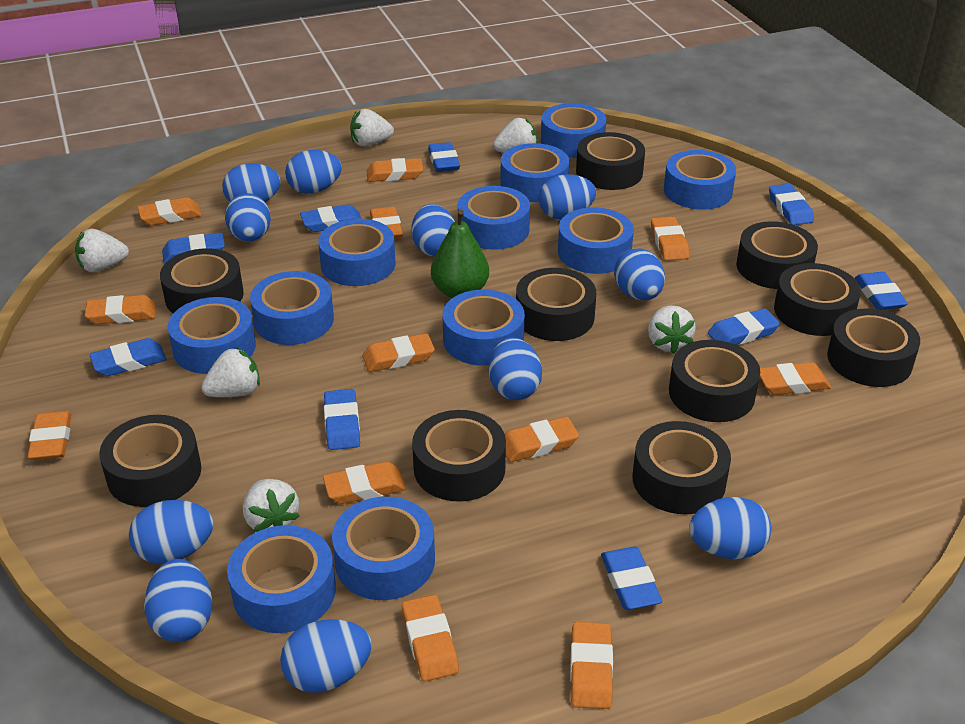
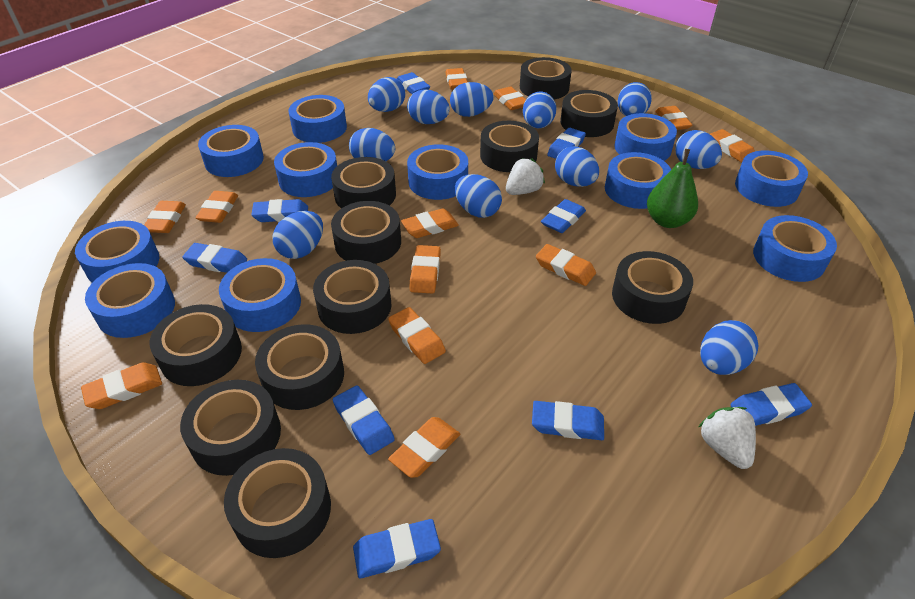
black tape: [99,415,201,507] [160,248,244,313] [412,410,506,502] [516,268,596,341] [576,132,645,190] [633,421,731,514] [669,340,760,422] [736,221,818,289] [774,263,861,336] [827,308,920,387] = 10 -> [150,304,242,386] [180,380,281,476] [224,448,331,558] [255,324,344,410] [313,260,391,334] [331,157,396,208] [331,201,401,264] [480,121,539,172] [520,57,572,99] [560,90,618,137] [612,251,693,324] = 11
white strawberry: [75,229,129,272] [201,347,260,397] [243,479,299,532] [350,109,394,147] [493,118,537,153] [648,306,696,354] = 6 -> [506,158,545,195] [699,407,756,469] = 2

